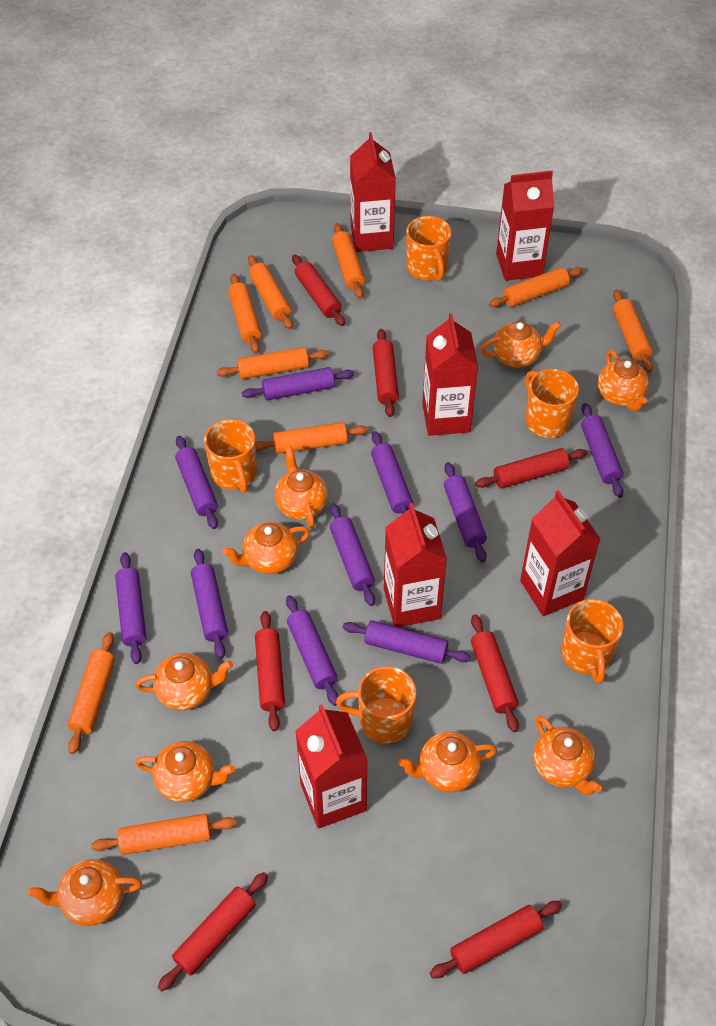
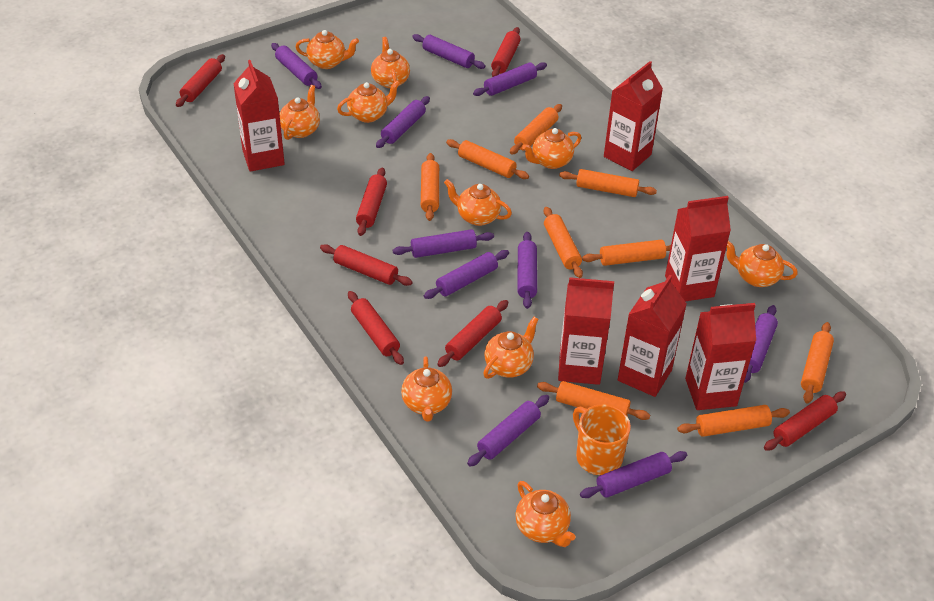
orange mug: [204,419,257,493] [336,666,416,744] [406,216,451,281] [525,369,579,438] [561,599,624,684] = 5 -> [573,404,631,475] = 1
orange teapot: [27,859,142,926] [135,653,233,710] [135,741,235,802] [222,522,310,574] [274,446,328,528] [398,731,497,792] [480,321,561,368] [533,716,602,795] [598,350,649,411] = 9 -> [279,85,320,140] [296,30,359,69] [337,80,400,123] [371,37,410,88] [401,356,452,422] [444,179,512,226] [483,317,539,379] [515,481,576,547] [522,128,581,169] [727,241,798,287] = 10

